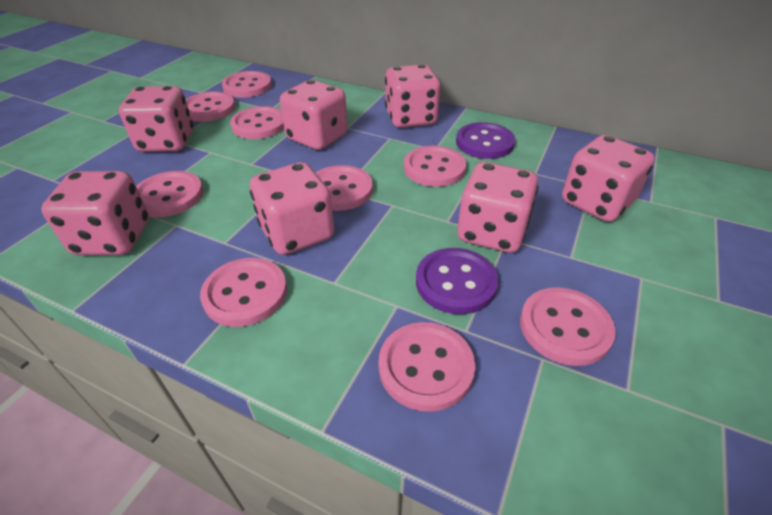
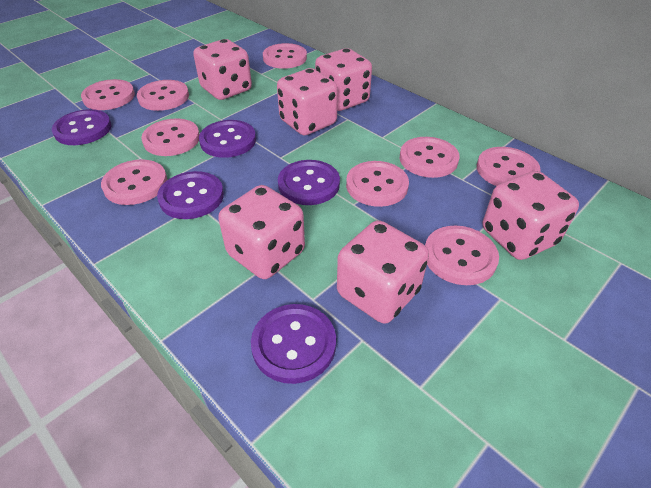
pink dice: [41,171,149,255] [119,86,193,152] [250,162,334,255] [280,80,348,150] [385,64,440,128] [457,162,539,253] [562,135,655,222] = 7 -> [193,39,252,100] [218,185,305,279] [277,68,338,135] [315,48,372,111] [337,220,429,324] [483,171,579,260] = 6
purple button: [416,248,499,314] [456,122,515,159] = 2 -> [52,109,112,145] [157,171,224,219] [199,120,256,158] [251,304,336,384] [278,160,340,205] = 5

